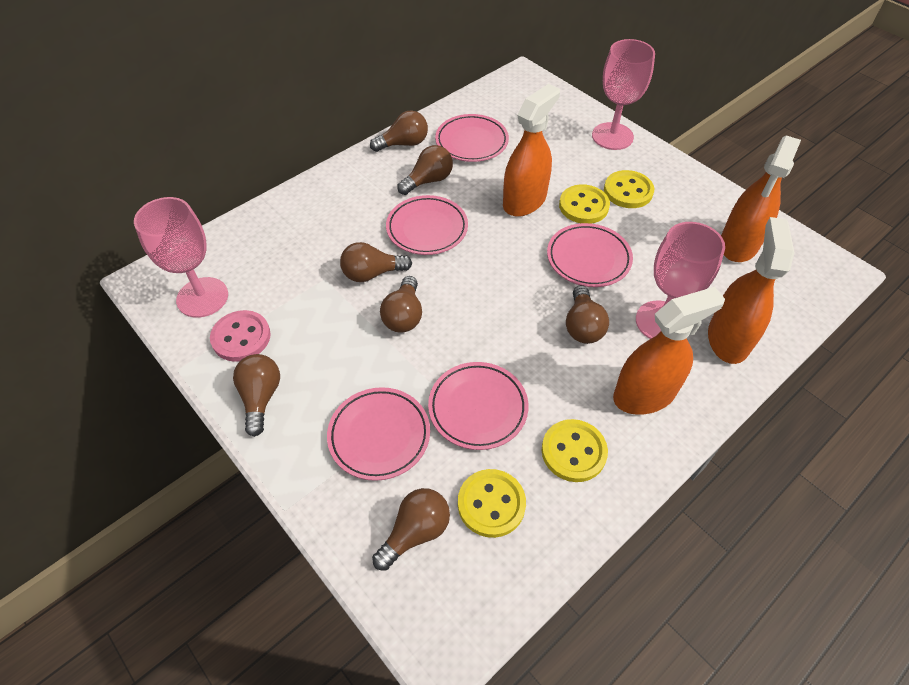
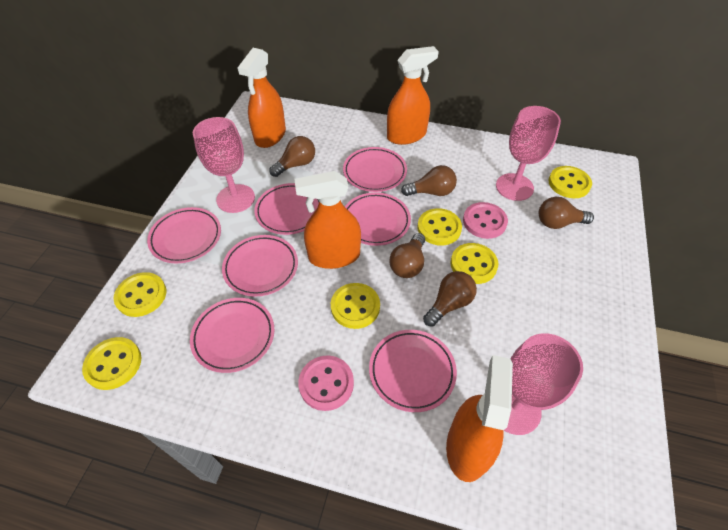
brown light bulb: [233,354,280,437] [340,242,412,282] [370,110,428,152] [372,488,450,571] [380,276,422,333] [397,145,453,195] [566,285,609,344] = 7 -> [270,136,315,177] [390,233,425,278] [401,165,457,196] [423,271,477,327] [539,197,594,229] = 5
pink button: [210,310,271,362] = 1 -> [298,356,354,411] [463,202,508,239] = 2
pink plate: [327,387,430,481] [386,195,468,255] [428,362,529,450] [435,114,509,162] [547,223,633,287] = 5 -> [147,207,221,264] [190,298,274,373] [222,235,298,297] [254,183,319,235] [343,147,407,192] [345,192,411,246] [369,330,457,412] = 7
yellow button: [458,469,526,538] [542,419,608,482] [559,184,610,224] [604,170,654,208] = 4 -> [82,337,141,390] [114,272,166,317] [331,283,380,329] [417,208,462,246] [450,243,498,284] [548,166,592,198] = 6

